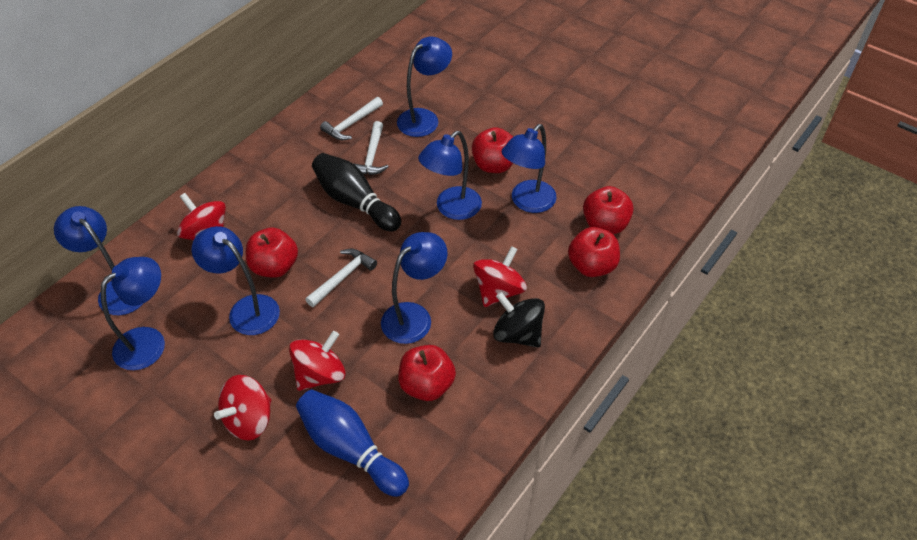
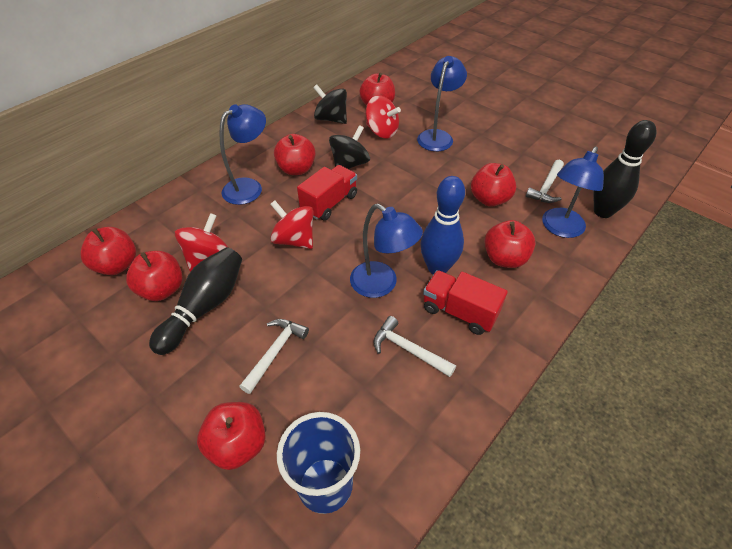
black bowling pin: [312,153,401,232] = 1 -> [149,247,242,355] [593,120,657,218] = 2
black spinning top: [493,292,545,347] = 1 -> [313,84,347,124] [329,125,370,169] = 2
blue cup: none = 0 -> [277,412,360,514] = 1
blue lamp: [54,206,144,315] [101,257,165,370] [192,226,280,335] [381,232,448,344] [397,37,452,137] [418,131,482,220] [502,124,556,213] = 7 -> [219,104,266,205] [350,204,423,298] [417,56,467,151] [542,146,604,238] = 4
red apple: [246,228,298,278] [398,345,456,401] [472,127,513,173] [568,227,620,277] [583,186,633,234] = 5 -> [80,227,136,275] [126,251,183,301] [197,402,266,470] [274,134,316,175] [359,72,395,106] [471,163,516,207] [484,220,536,268] = 7
red spinning top: [177,193,226,240] [214,375,271,441] [289,331,345,391] [473,246,527,307] = 4 -> [175,213,228,272] [270,200,313,249] [366,95,401,138] = 3
red truck: none = 0 -> [297,165,357,221] [423,270,508,335] = 2

